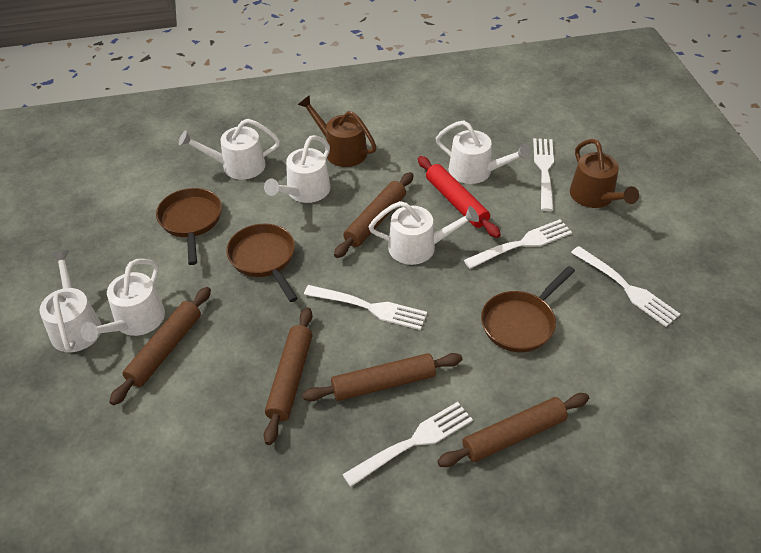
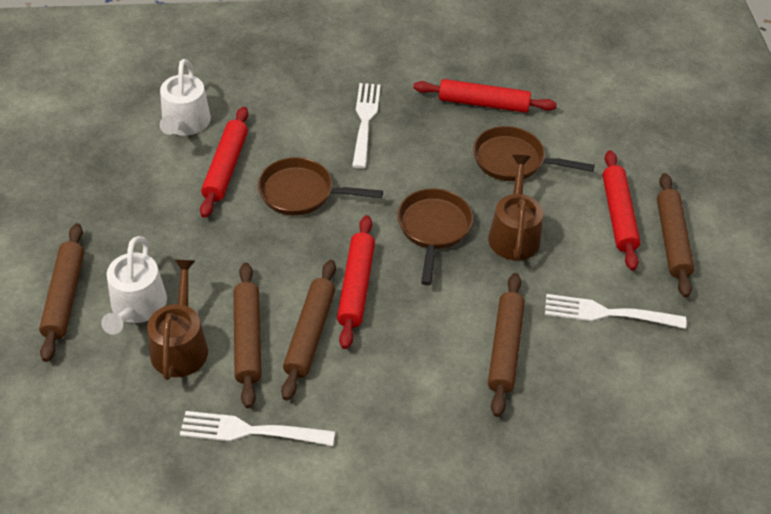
red rolling pin: [418,156,501,238] = 1 -> [200,107,248,218] [337,215,375,349] [413,79,557,113] [603,150,640,271] = 4
white fork: [304,285,427,330] [342,402,473,487] [464,219,572,269] [533,138,554,211] [571,246,680,327] = 5 -> [180,411,335,446] [352,83,381,169] [545,294,686,329] = 3
white watering can: [39,250,102,352] [81,259,165,342] [179,119,280,180] [264,135,330,203] [369,201,479,265] [436,120,531,184] = 6 -> [101,236,167,335] [160,59,211,136] = 2

